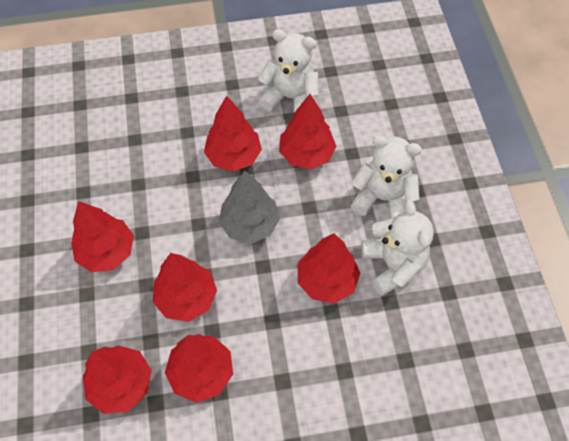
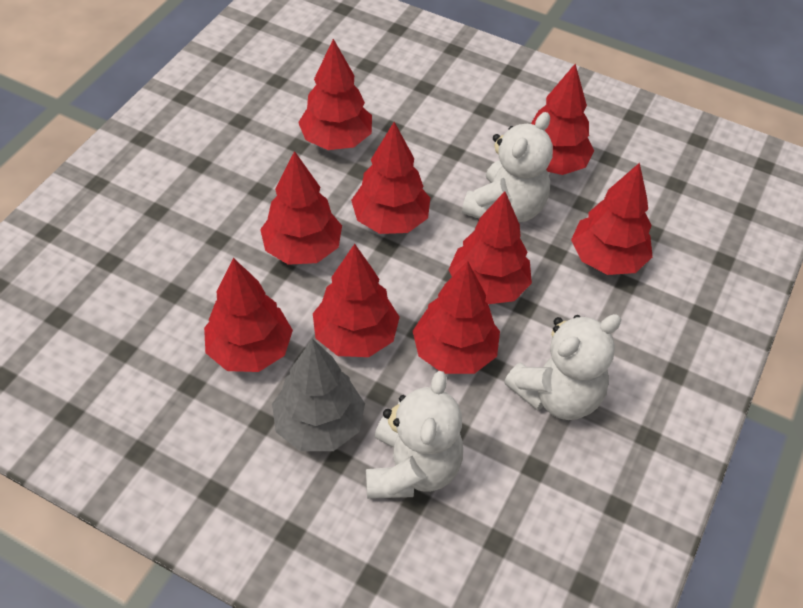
red tree: [71,201,134,272] [83,345,152,414] [153,253,217,322] [165,334,233,403] [204,96,262,171] [279,94,336,169] [298,233,361,303] = 7 -> [204,258,293,372] [260,151,342,265] [298,39,372,150] [313,244,400,357] [351,122,430,234] [413,261,500,374] [449,192,532,304] [531,64,594,175] [571,163,653,275] = 9

